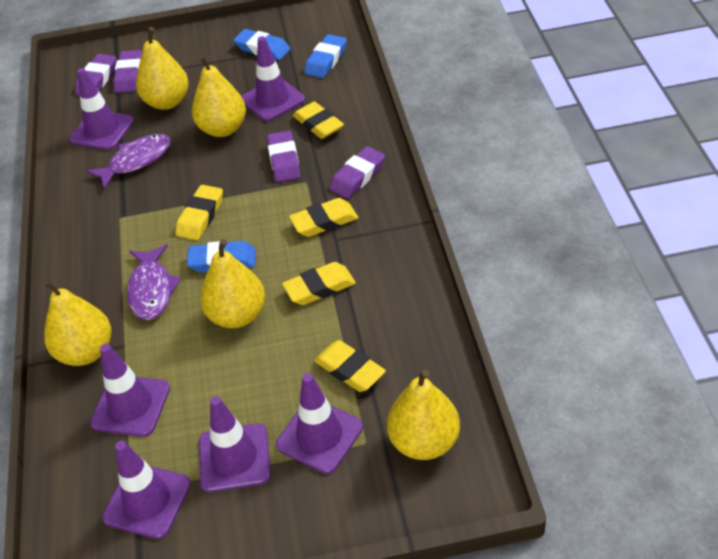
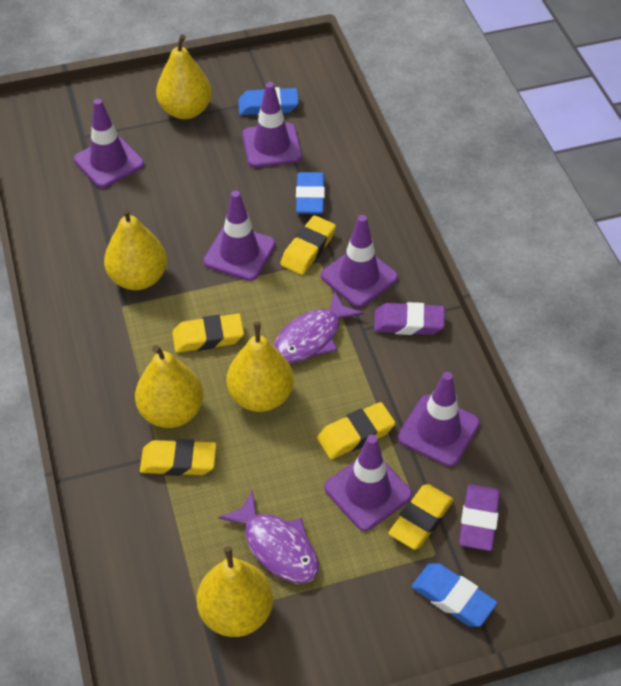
purple eraser: [75,54,116,95] [113,50,142,93] [267,131,301,182] [329,146,385,198] = 4 -> [374,302,445,335] [459,484,500,551] = 2

